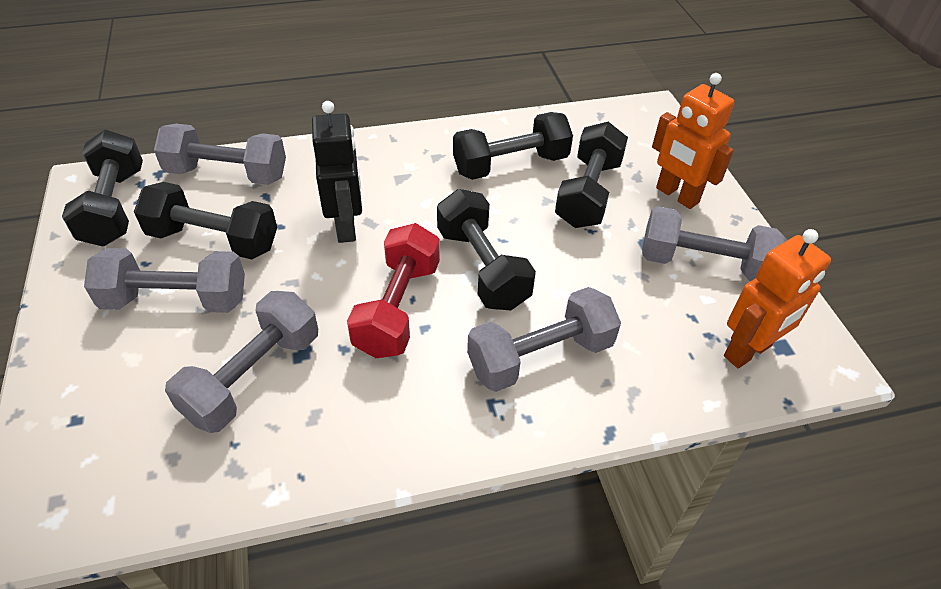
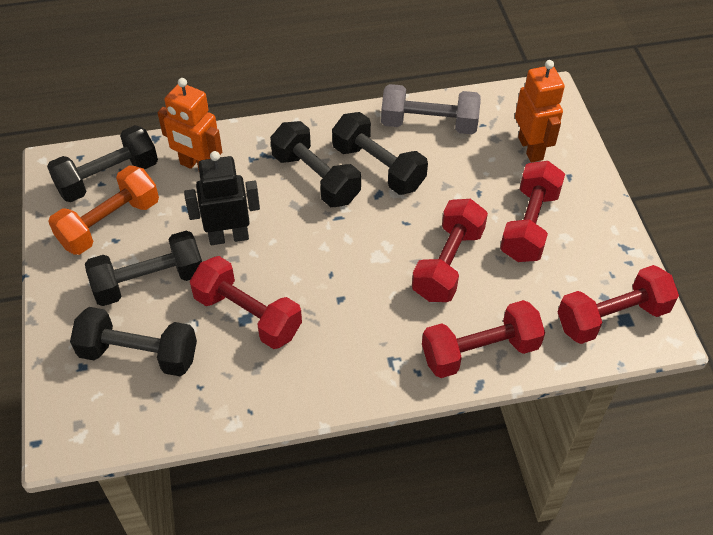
grey dumbbell: [84,248,245,313] [154,124,286,185] [165,291,318,433] [467,287,621,392] [642,206,787,281] = 5 -> [381,84,481,134] = 1
orange dumbbell: none = 0 -> [48,165,159,255] = 1
red dumbbell: [347,223,440,358] = 1 -> [190,256,302,349] [412,199,488,302] [422,300,545,378] [500,161,565,262] [557,265,679,344] = 5

